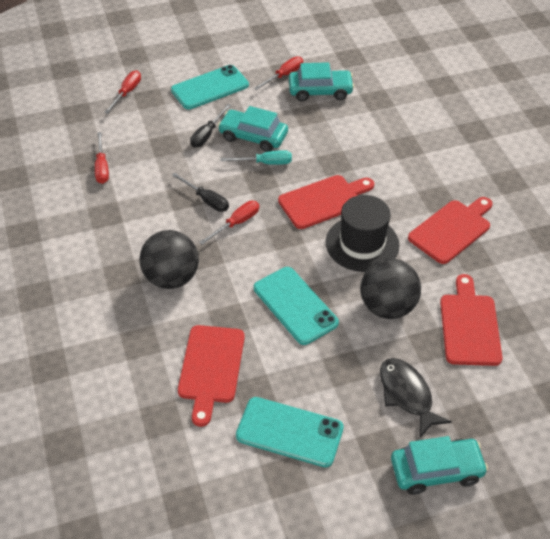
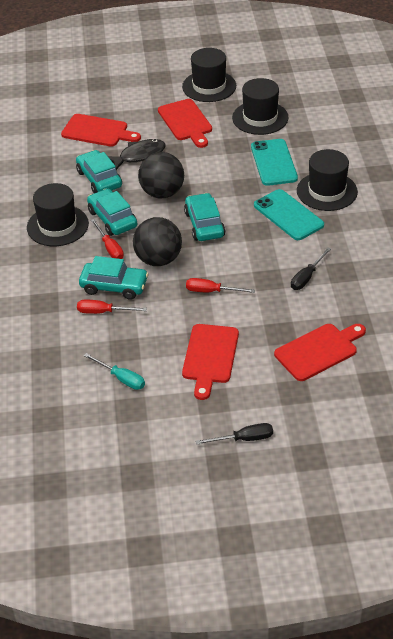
black hat: [326,195,400,272] = 1 -> [27,183,89,246] [182,48,236,102] [232,78,288,135] [297,149,358,211] = 4
red screwdriver: [95,132,109,184] [104,71,141,114] [199,201,259,245] [254,57,303,90] = 4 -> [77,300,147,314] [91,219,124,259] [186,278,255,293] = 3
turquoise car: [218,106,288,152] [289,62,354,101] [391,436,488,495] = 3 -> [76,150,122,193] [79,256,149,300] [87,189,137,236] [184,193,225,241] = 4
turquoise phone: [171,65,249,109] [236,397,344,467] [254,267,339,345] = 3 -> [251,139,298,186] [254,189,324,240] = 2

